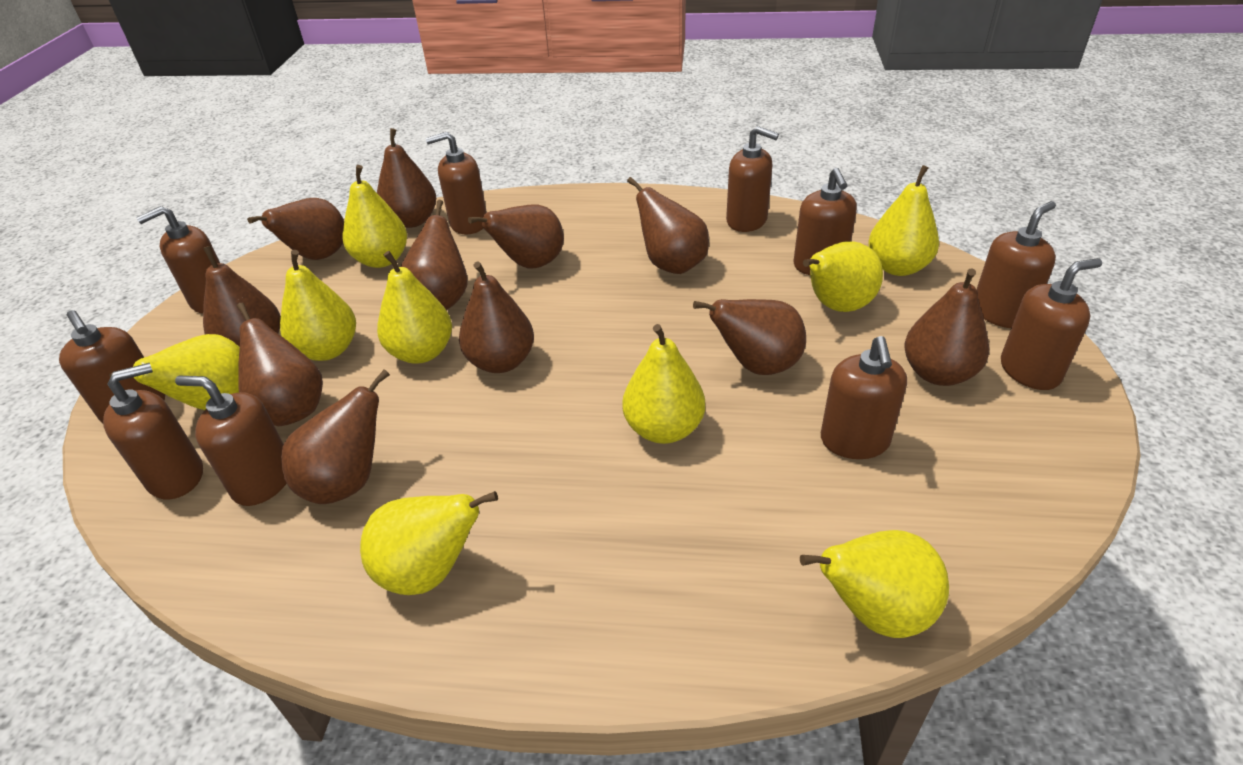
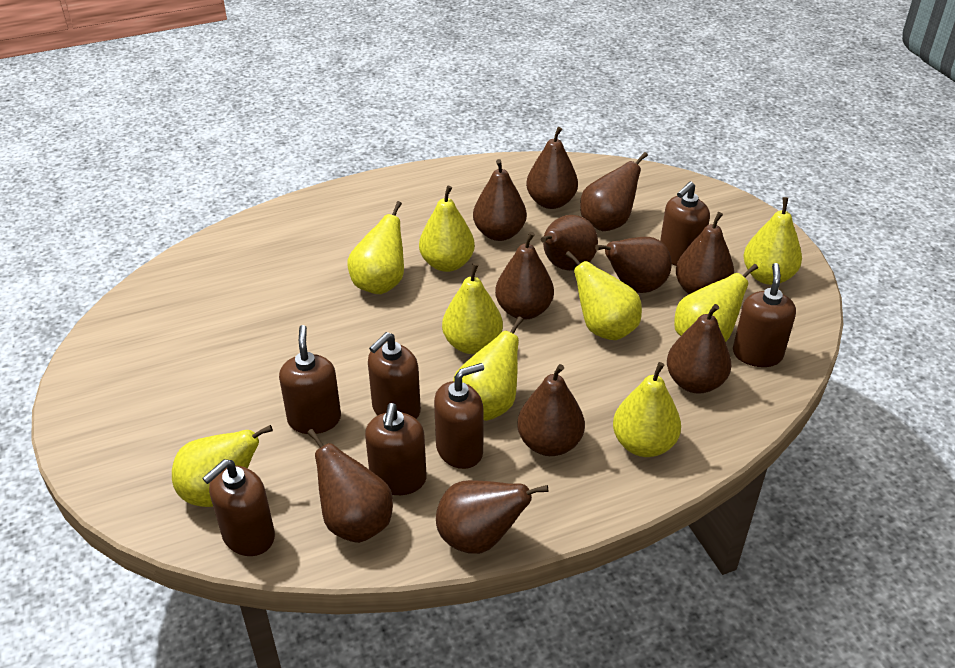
brown soap dispenser: [59,310,165,423] [103,363,203,500] [136,206,220,314] [175,376,287,506] [425,132,487,235] [726,126,779,232] [793,168,857,275] [821,336,907,459] [976,201,1056,328] [1001,258,1102,390] = 10 -> [202,459,275,556] [279,325,341,434] [365,403,427,495] [368,332,421,419] [434,363,484,469] [660,182,710,266] [733,263,796,367] = 7

